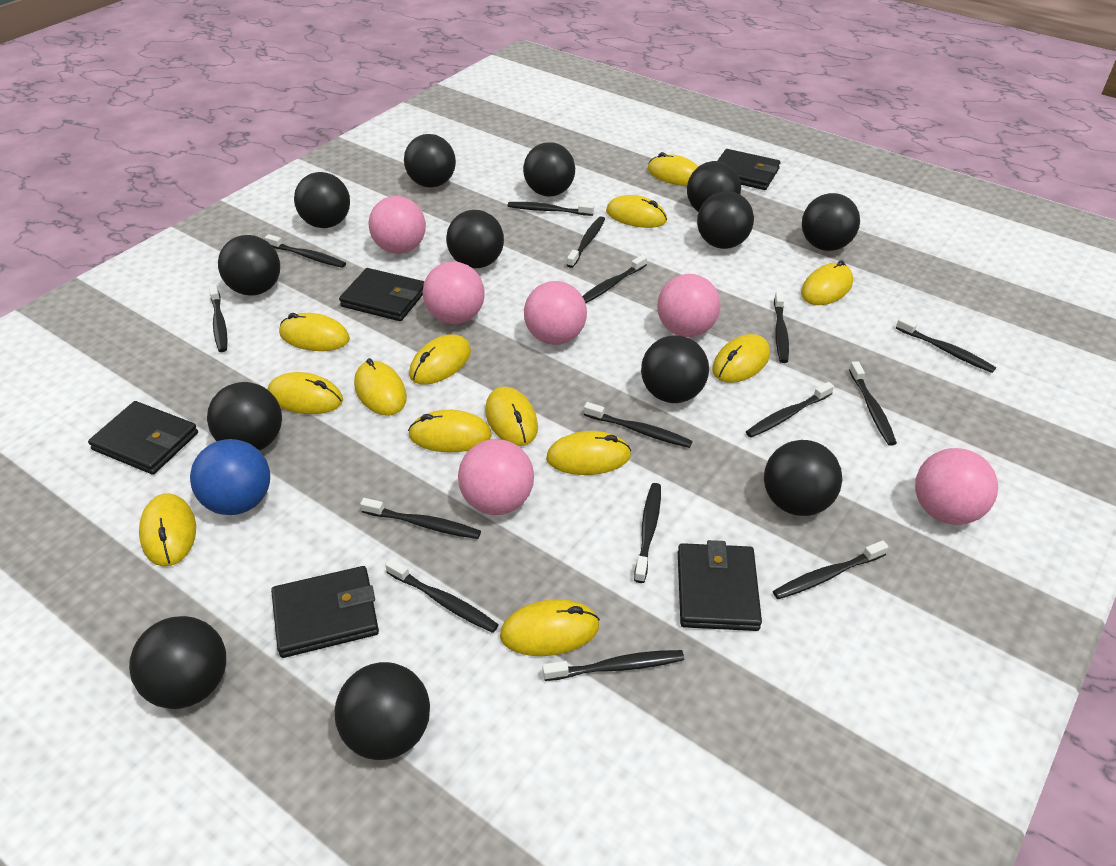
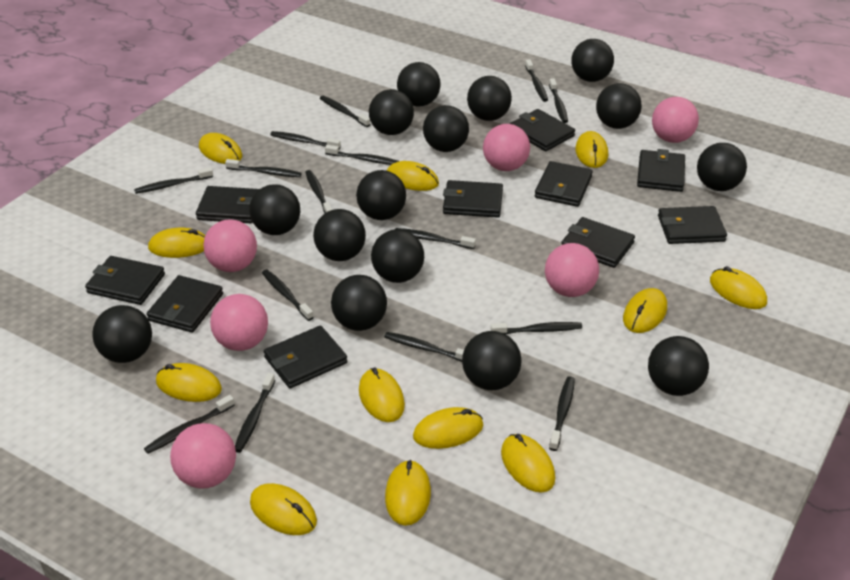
black ball: [129,616,226,709] [207,382,282,451] [218,235,280,295] [294,172,350,228] [335,662,430,760] [404,134,456,187] [446,210,504,268] [523,142,575,196] [641,335,709,403] [687,161,741,212] [697,191,754,249] [764,440,842,516] [802,193,860,251] = 13 -> [92,305,152,363] [249,184,300,235] [313,209,366,261] [331,275,387,331] [356,170,406,220] [369,89,414,135] [371,229,424,283] [397,62,440,107] [423,105,469,152] [462,331,522,390] [467,76,512,121] [572,39,614,82] [596,83,642,129] [648,336,709,396] [697,143,747,191] = 15
black wallet: [88,401,198,475] [271,566,379,658] [339,268,425,321] [678,540,762,631] [717,149,780,190] = 5 -> [85,256,165,305] [147,275,223,333] [196,186,259,223] [264,325,348,388] [443,180,503,218] [510,109,575,151] [535,161,593,207] [561,217,635,268] [637,149,685,192] [658,206,727,244] = 10
blue ball: [190,439,270,515] = 1 -> none = 0
yellow mouse: [139,493,196,567] [267,372,343,414] [279,313,350,351] [354,358,407,416] [408,410,492,452] [409,334,471,385] [485,386,538,446] [500,599,600,656] [546,431,631,475] [606,195,667,228] [647,152,698,186] [712,334,770,383] [801,260,853,305] = 13 -> [148,228,205,258] [156,363,222,402] [199,133,242,164] [250,483,317,535] [359,368,405,422] [385,460,431,526] [387,161,439,191] [413,407,483,449] [501,434,555,493] [575,131,608,168] [623,288,667,333] [710,266,767,309] = 12

